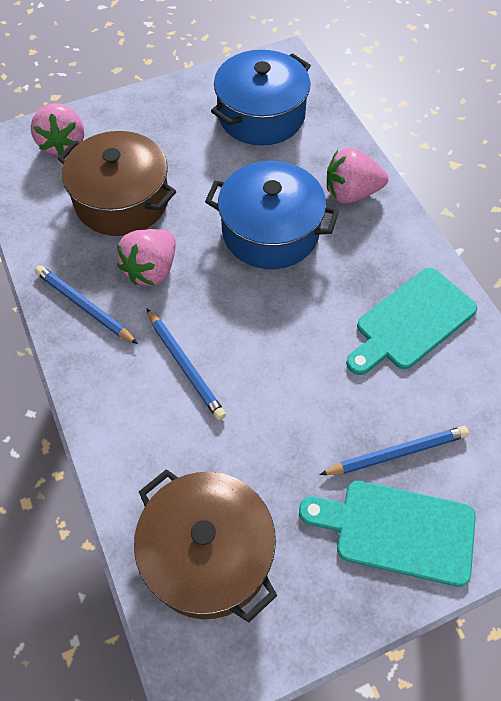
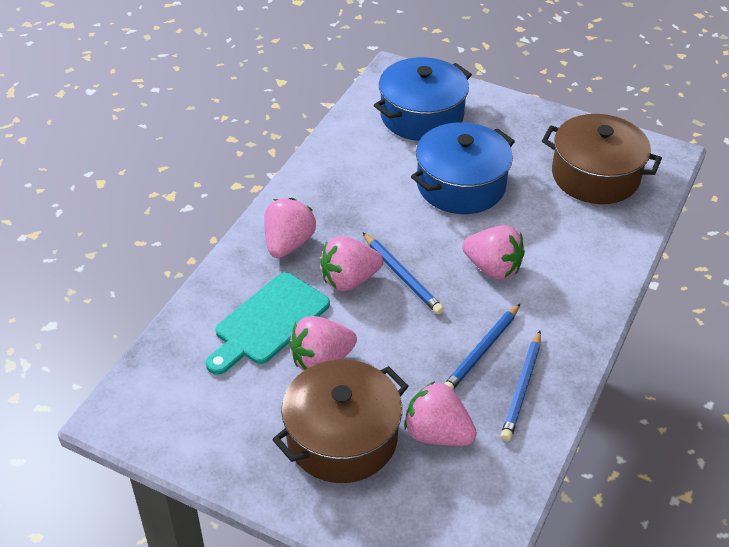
pink strawberry: [31,103,84,155] [117,229,176,286] [327,148,388,203] = 3 -> [264,198,316,258] [289,316,357,371] [320,236,383,291] [404,381,477,446] [462,225,525,280] = 5
turquoise cutting board: [299,481,476,587] [346,268,478,375] = 2 -> [206,272,330,375] = 1

